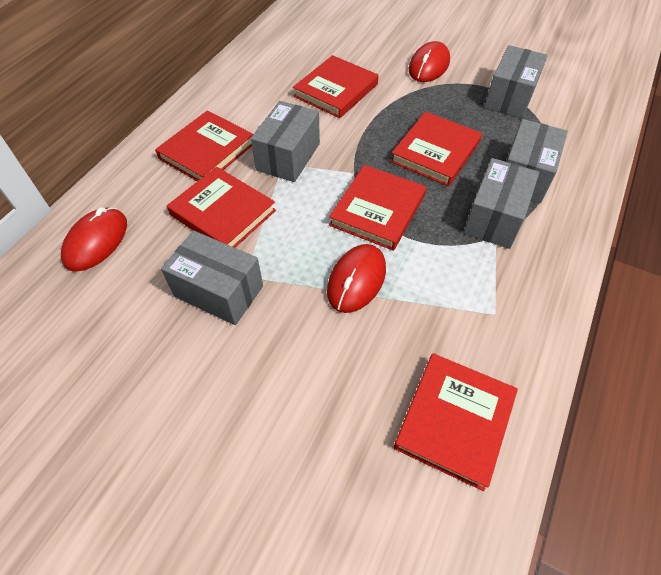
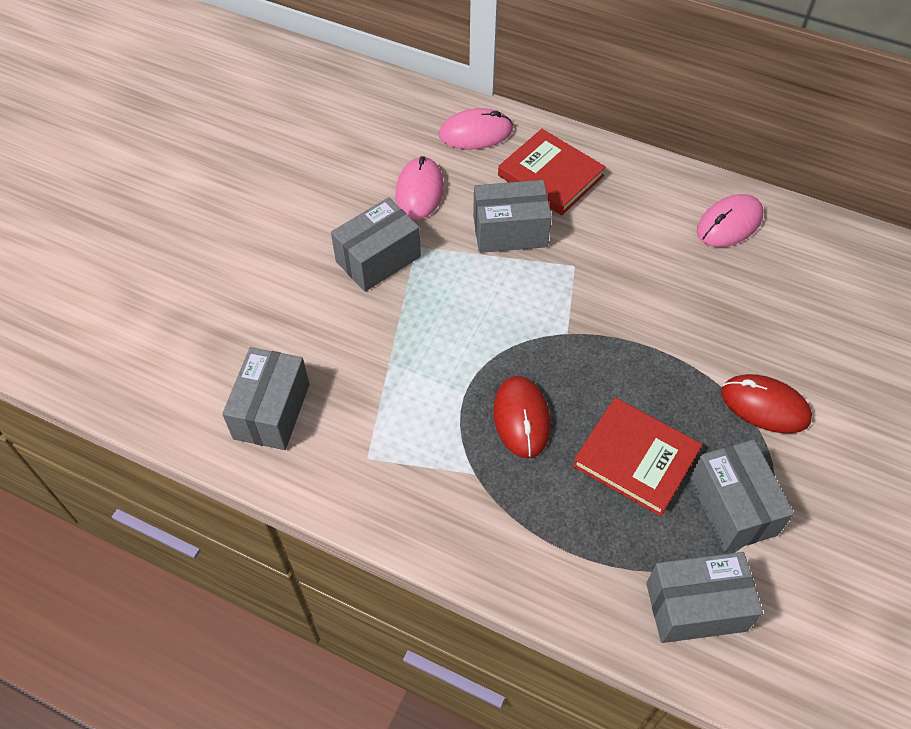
pink mouse: none = 0 -> [395,156,444,220] [439,108,513,149] [697,194,764,247] = 3
red book: [155,111,254,181] [167,167,276,248] [293,55,378,118] [329,165,426,251] [391,112,482,186] [394,353,518,491] = 6 -> [498,129,606,215] [573,397,702,516] = 2
red mouse: [61,207,127,272] [327,244,386,313] [409,41,450,82] = 3 -> [493,376,551,458] [721,374,812,433] = 2

